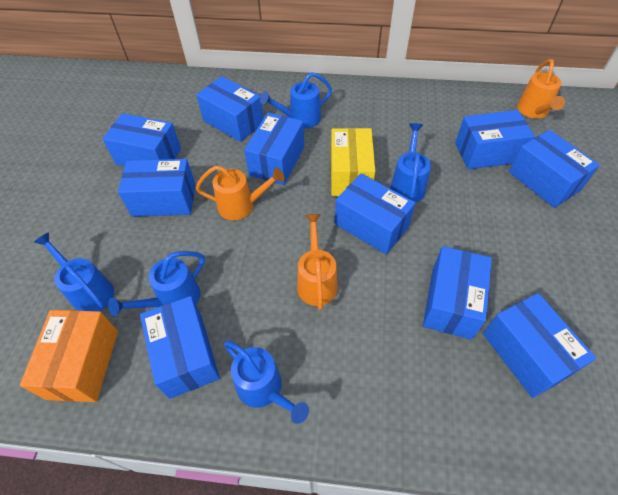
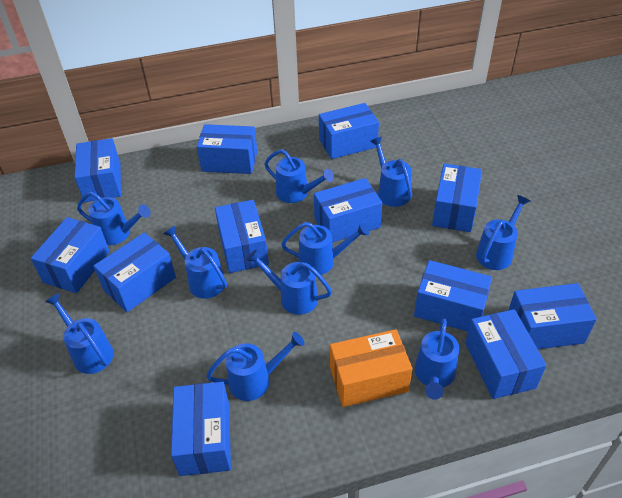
blue box: [103,113,181,166] [118,159,196,217] [140,296,220,399] [196,76,264,142] [244,112,304,185] [335,174,415,254] [423,246,492,340] [455,110,535,169] [483,293,596,398] [509,130,600,208] = 10 -> [31,217,110,293] [75,138,121,202] [94,233,176,312] [171,382,231,476] [197,124,257,174] [215,200,269,273] [314,178,382,243] [319,103,379,159] [414,260,492,332] [432,164,482,232] [465,309,547,399] [509,283,597,349] = 12
blue watering can: [33,232,114,311] [108,251,205,316] [224,341,309,424] [260,72,332,128] [390,123,431,203] = 5 -> [45,293,114,374] [77,192,151,245] [163,226,227,299] [206,332,305,401] [246,249,332,315] [264,149,334,203] [281,222,369,275] [370,137,412,207] [415,319,459,400] [476,195,530,270] = 10
orange watering can: [196,166,285,220] [297,214,337,310] [517,59,565,119] = 3 -> none = 0
yellow box: [331,128,375,196] = 1 -> none = 0

